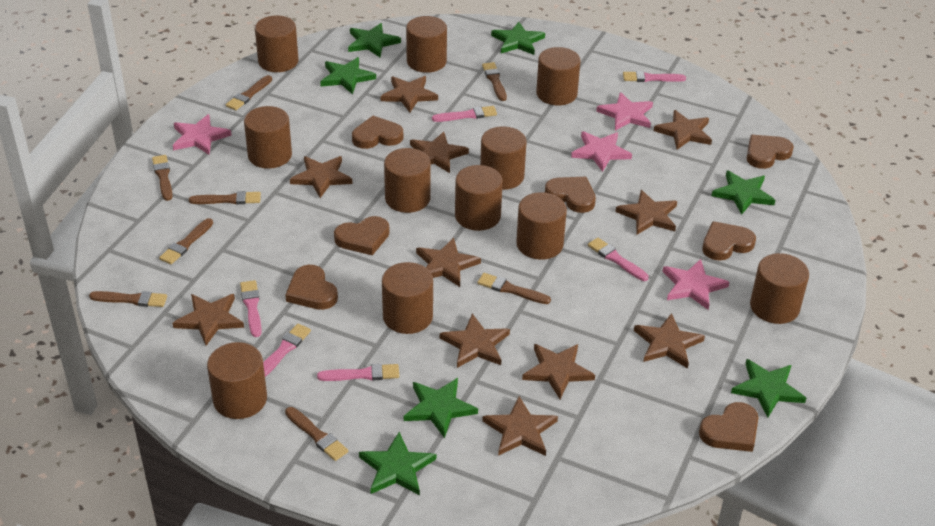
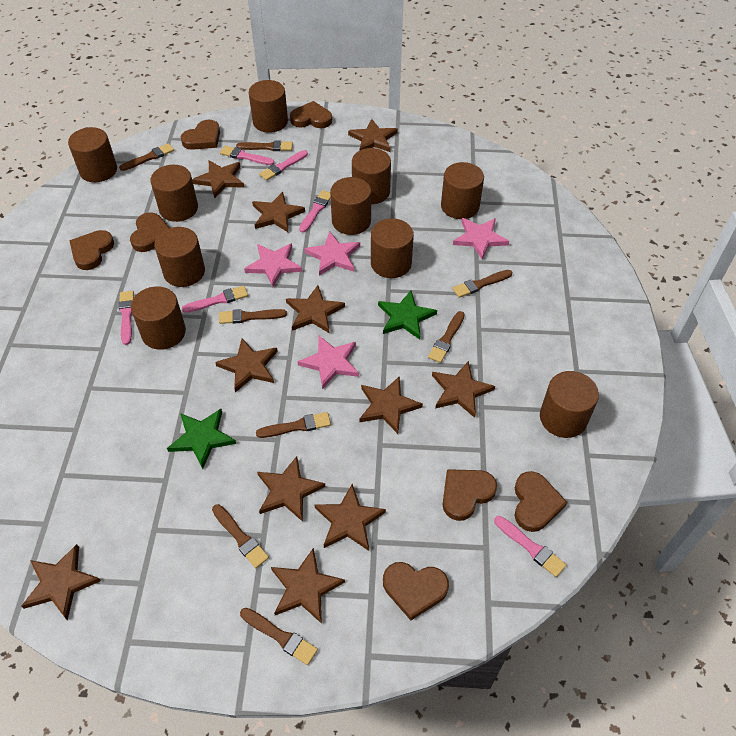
brown cylinder: [207,342,267,419] [244,106,292,169] [255,16,299,72] [382,262,433,334] [384,148,431,213] [406,16,447,73] [455,165,503,231] [480,126,527,190] [516,192,567,260] [536,47,581,105] [750,253,809,324] = 11 -> [68,127,117,182] [131,287,186,350] [150,165,198,222] [154,227,205,287] [249,80,288,133] [330,177,371,235] [352,148,391,204] [371,218,414,278] [441,162,484,219] [540,371,599,438] = 10
green star: [320,57,376,94] [348,23,401,57] [359,432,436,495] [404,378,478,438] [491,22,545,55] [711,171,775,215] [731,359,806,417] = 7 -> [167,409,236,469] [378,290,437,340] = 2

